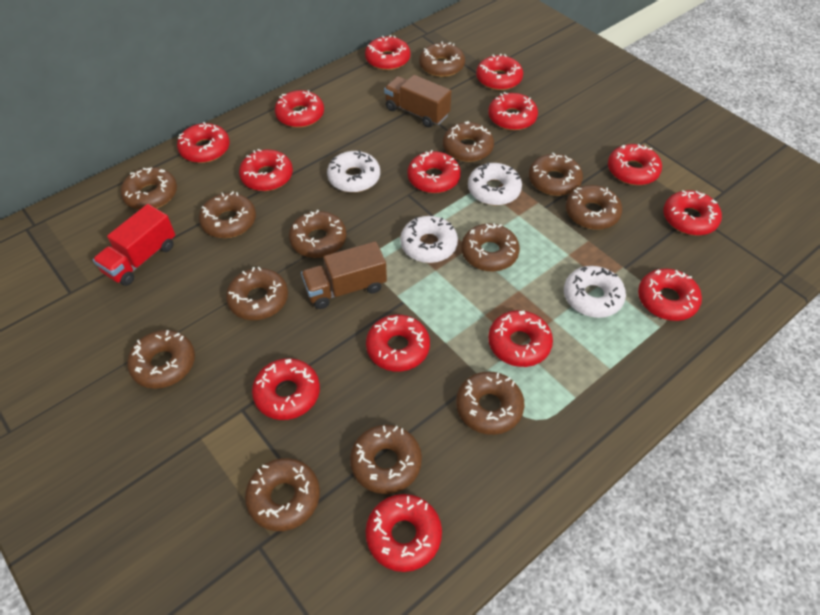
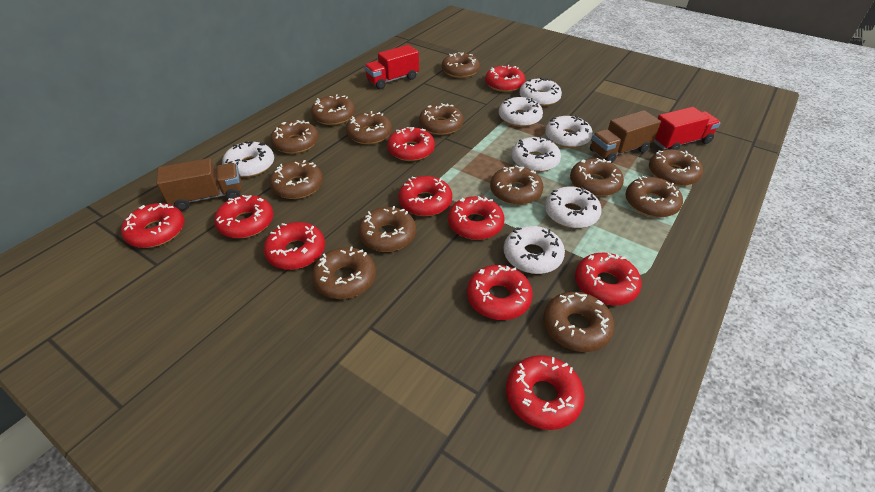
red donut: [177,122,230,163] [239,149,293,191] [252,358,320,420] [275,90,324,128] [365,35,410,70] [365,494,442,572] [366,315,430,371] [407,150,461,193] [476,54,523,90] [488,92,538,130] [488,310,553,367] [608,144,662,185] [638,268,702,321] [663,190,722,235] = 14 -> [121,203,184,248] [214,195,273,238] [263,222,325,270] [387,127,435,161] [398,176,452,216] [448,196,505,240] [467,265,533,320] [485,65,525,92] [506,355,585,430] [575,253,642,305] = 10
red truck: [93,204,175,286] = 1 -> [364,45,419,89] [654,107,720,150] = 2
white donut: [327,150,380,193] [400,216,458,263] [468,162,522,205] [564,266,626,318] = 4 -> [222,141,274,177] [499,97,543,127] [504,226,565,274] [511,136,561,172] [520,78,562,106] [545,116,593,148] [545,186,602,228] = 7

